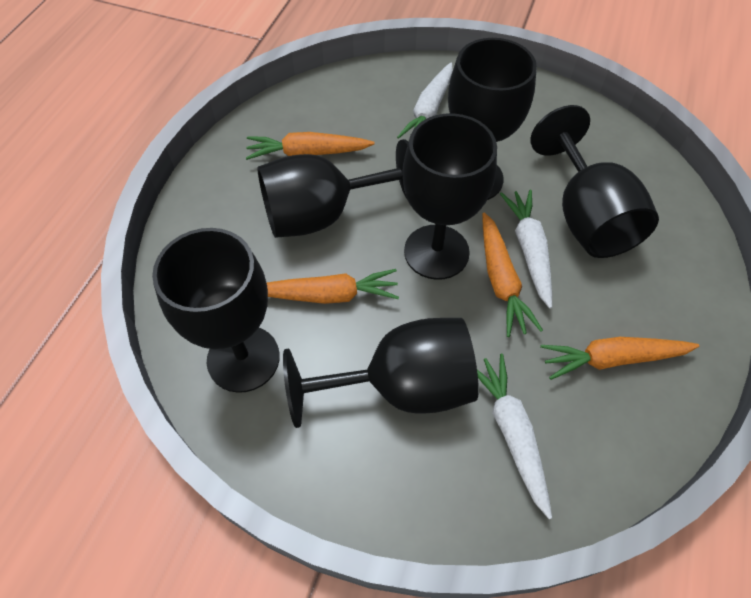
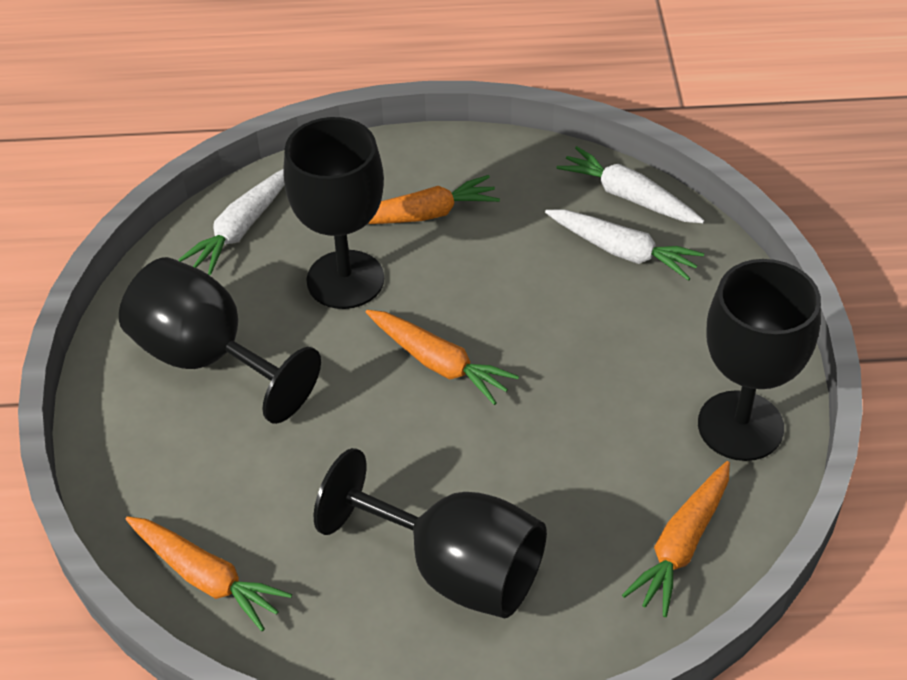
black goblet: [152,228,280,393] [257,139,408,238] [283,318,479,428] [402,113,497,280] [448,38,537,200] [530,105,659,258] = 6 -> [119,257,321,424] [283,117,384,309] [314,448,547,618] [698,259,821,461] = 4

